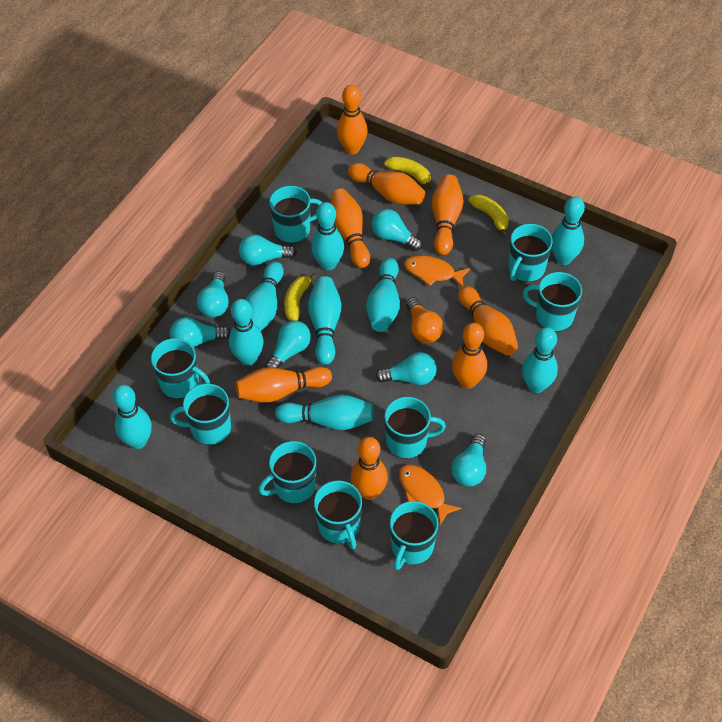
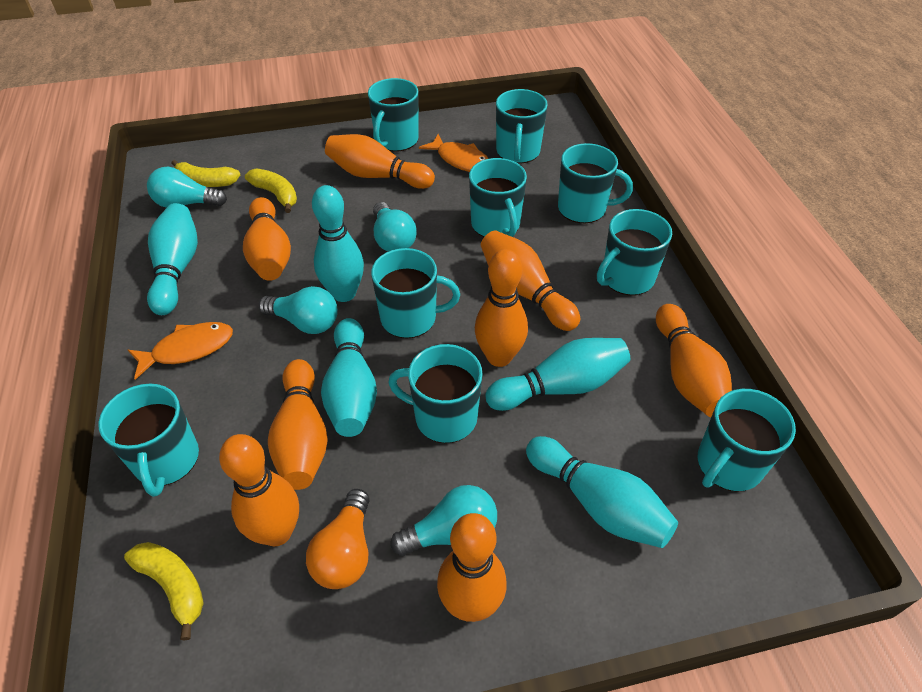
turquoise bowling pin: [113,385,152,449] [229,299,264,365] [245,261,284,331] [275,395,374,430] [308,276,342,365] [311,202,344,270] [366,258,400,332] [522,327,558,393] [551,197,585,265] = 9 -> [147,203,198,315] [312,185,364,302] [321,318,377,437] [486,338,630,411] [526,436,678,548] = 5
turquoise light bulb: [170,317,230,347] [197,271,229,317] [239,234,297,265] [265,321,311,368] [371,209,422,251] [375,352,437,385] [452,434,486,487] = 7 -> [147,167,227,208] [259,286,338,334] [373,202,417,252] [391,485,497,556] = 4

